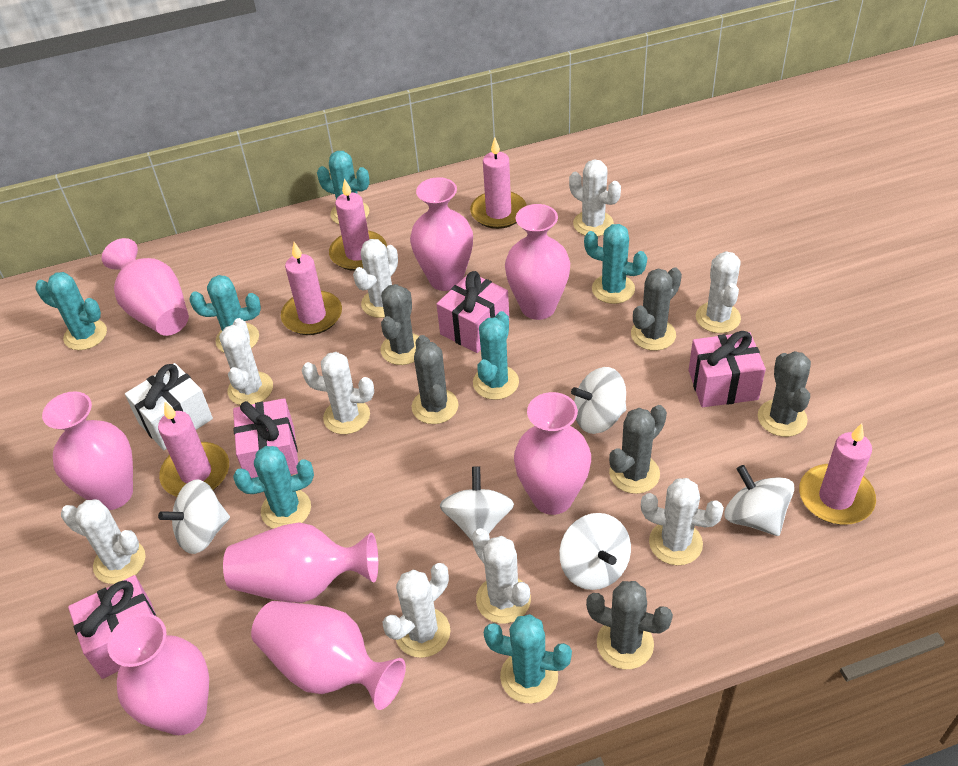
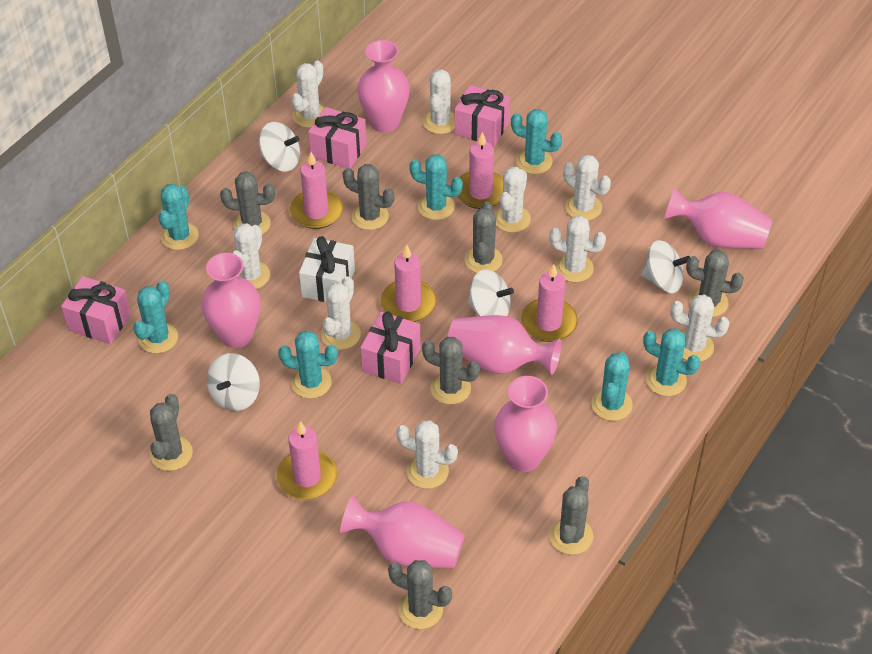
grey cactus: [380,284,419,365] [412,335,458,424] [586,581,673,669] [609,405,667,494] [631,268,682,351] [758,351,811,437] = 6 -> [150,394,193,471] [220,171,275,235] [343,164,394,230] [388,560,452,629] [422,337,480,404] [464,202,503,273] [549,476,593,555] [686,250,744,317] = 8
pink vase: [42,391,133,510] [102,238,189,336] [107,613,209,735] [223,522,378,603] [251,601,406,710] [410,177,473,291] [505,204,570,320] [514,392,591,515] = 8 -> [201,253,260,348] [340,495,465,569] [357,40,410,133] [448,315,561,375] [494,376,557,472] [664,187,773,249] = 6
white spinning top: [158,479,230,554] [440,466,514,542] [560,513,631,590] [571,367,626,434] [724,465,794,536] = 5 -> [207,353,260,411] [259,122,300,171] [468,270,514,316] [641,240,690,293] = 4

